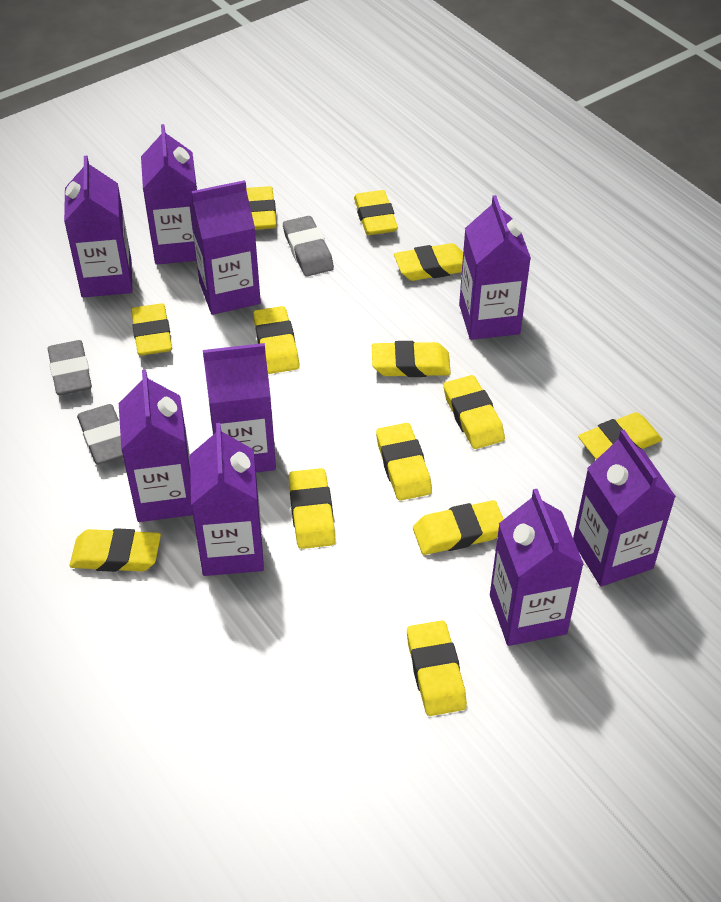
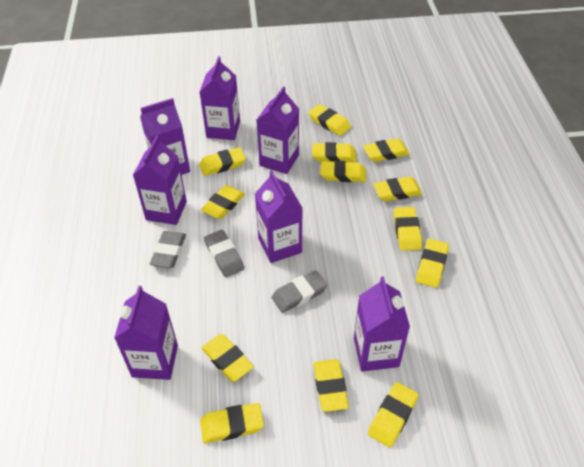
purple carton: [64,156,132,297] [119,370,193,522] [141,124,197,265] [189,180,261,315] [190,423,264,576] [203,343,276,473] [459,195,531,340] [490,489,584,646] [573,430,676,586] = 9 -> [114,286,178,380] [133,135,187,225] [140,98,190,175] [200,56,240,140] [255,170,303,263] [256,86,299,174] [354,276,410,372] = 7

